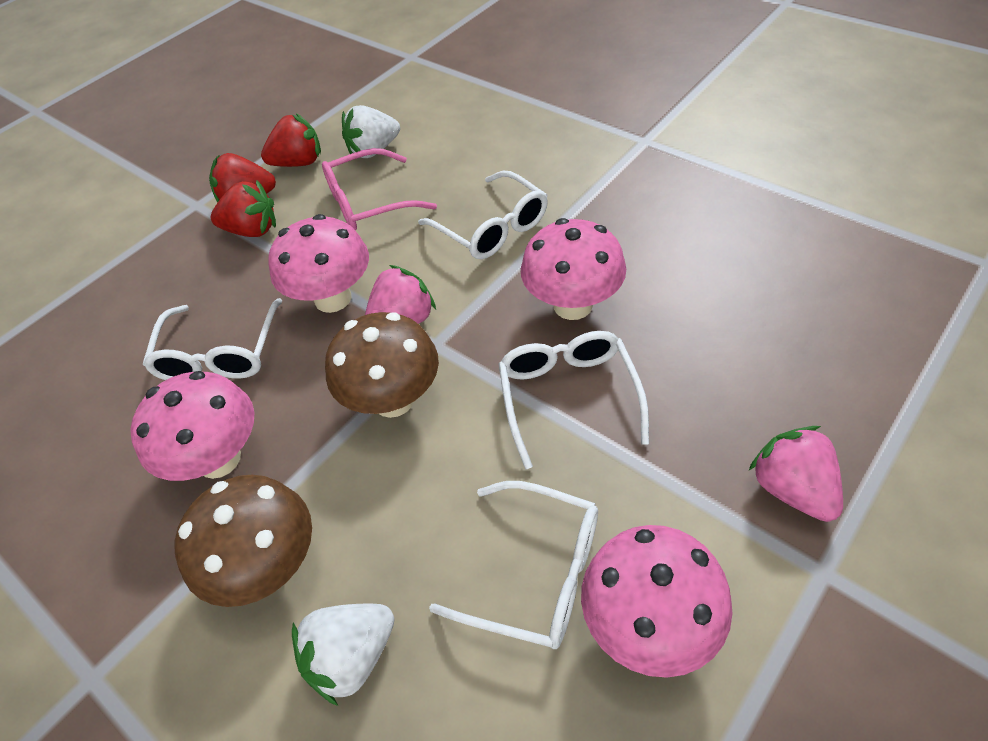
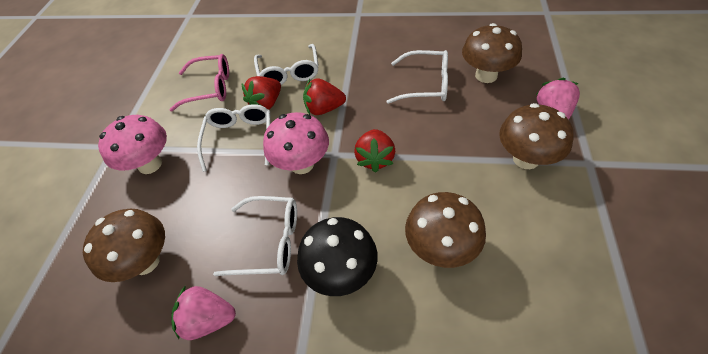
black mushroom: none = 0 -> [297,217,378,296] = 1
brown mushroom: [175,475,312,607] [325,312,439,418] = 2 -> [83,209,165,282] [405,192,486,268] [462,23,522,83] [499,103,574,169] = 4
pink mushroom: [130,371,254,481] [268,214,369,313] [521,218,626,320] [581,525,733,678] = 4 -> [98,115,167,174] [263,112,329,174] = 2
white strawberry: [292,604,394,706] [342,105,400,158] = 2 -> none = 0

